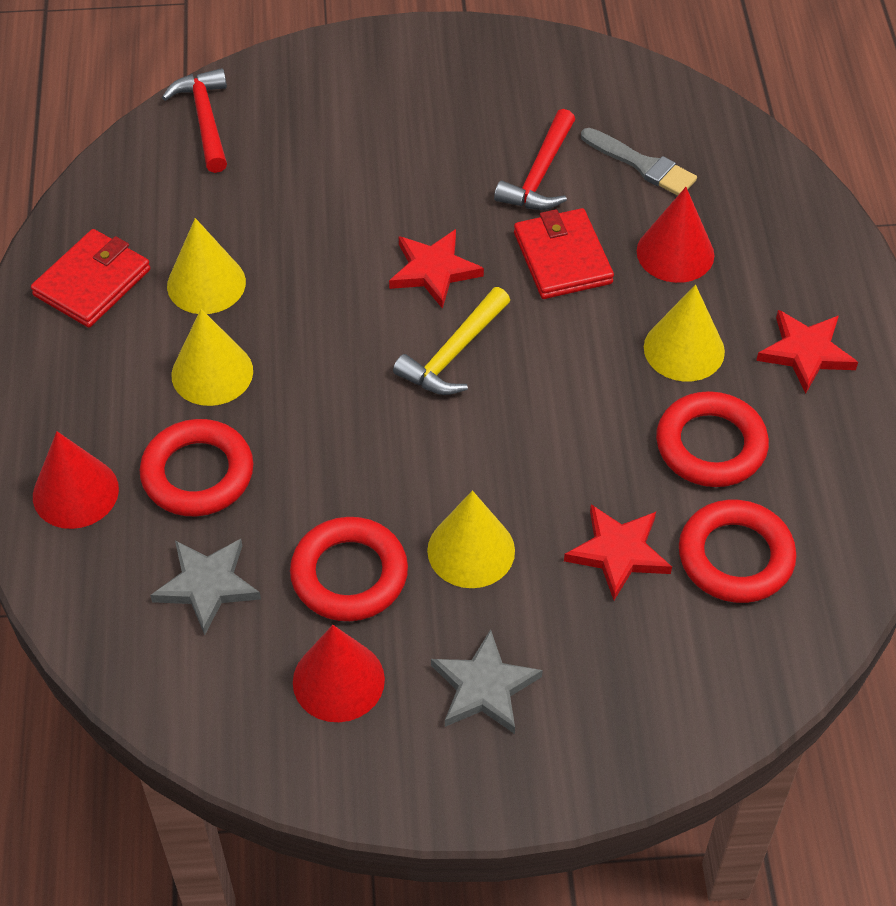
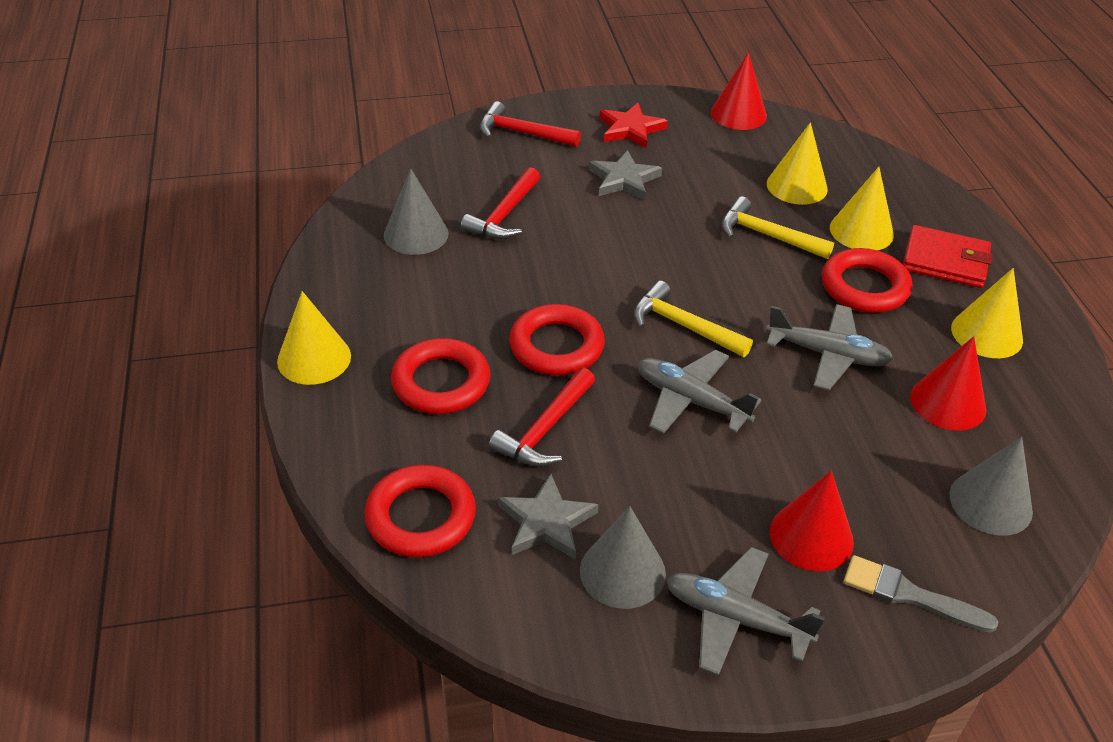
grey cone: none = 0 -> [384,169,449,255] [580,506,666,609] [950,437,1033,536] = 3
grey plane: none = 0 -> [638,349,761,434] [666,547,825,676] [766,304,893,390] = 3
red hammer: [162,68,227,173] [494,109,575,210] = 2 -> [461,167,540,239] [480,101,581,147] [489,368,595,467] = 3
red star: [389,229,484,309] [564,504,672,600] [756,310,858,394] = 3 -> [599,103,668,149] = 1
red wallet: [31,229,150,328] [514,208,614,299] = 2 -> [903,225,993,288] = 1
yellow hammer: [393,287,510,395] = 1 -> [633,281,753,357] [721,196,834,259] = 2

